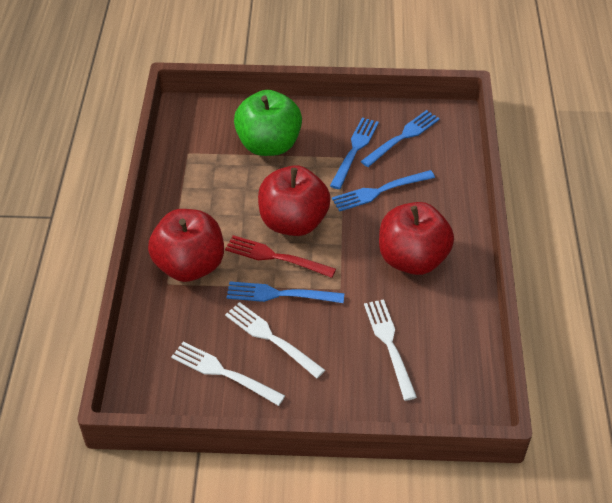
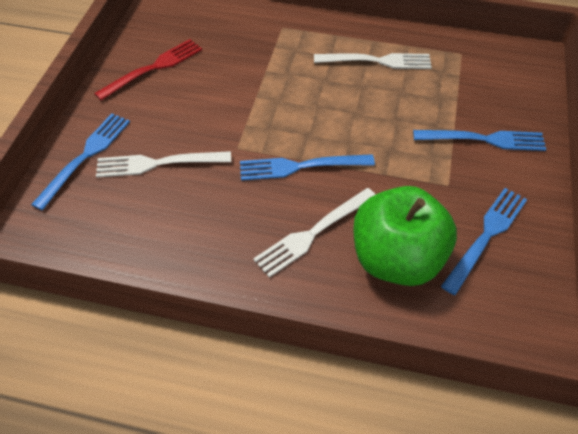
red apple: [148,209,224,282] [258,165,331,236] [379,202,454,275] = 3 -> none = 0

